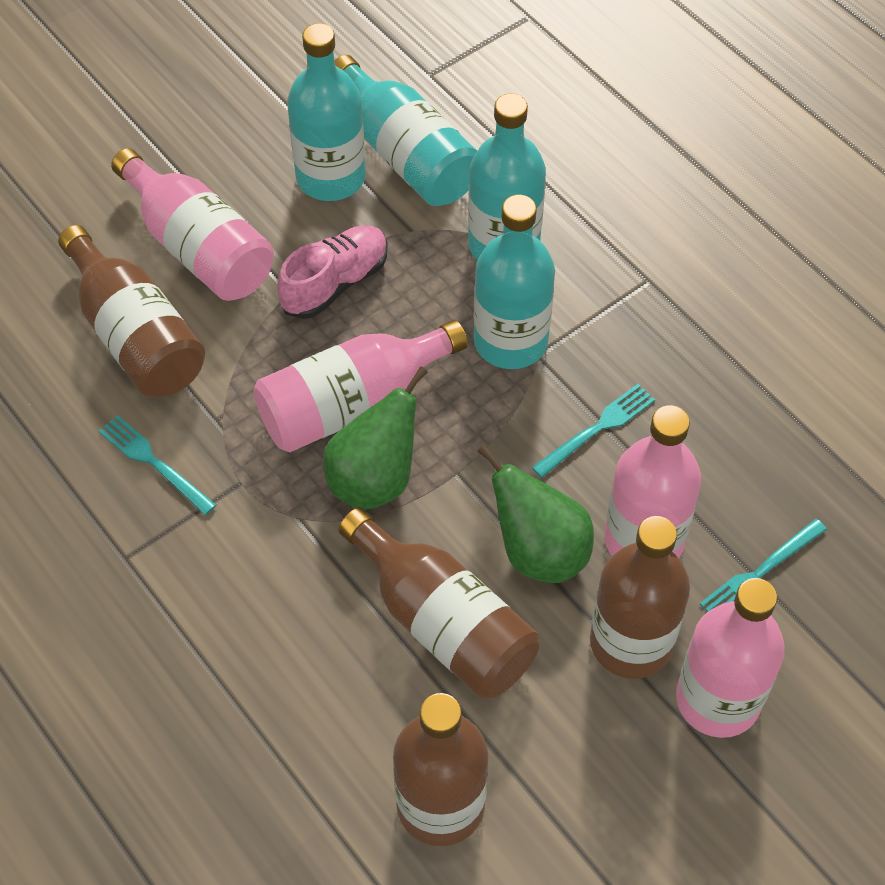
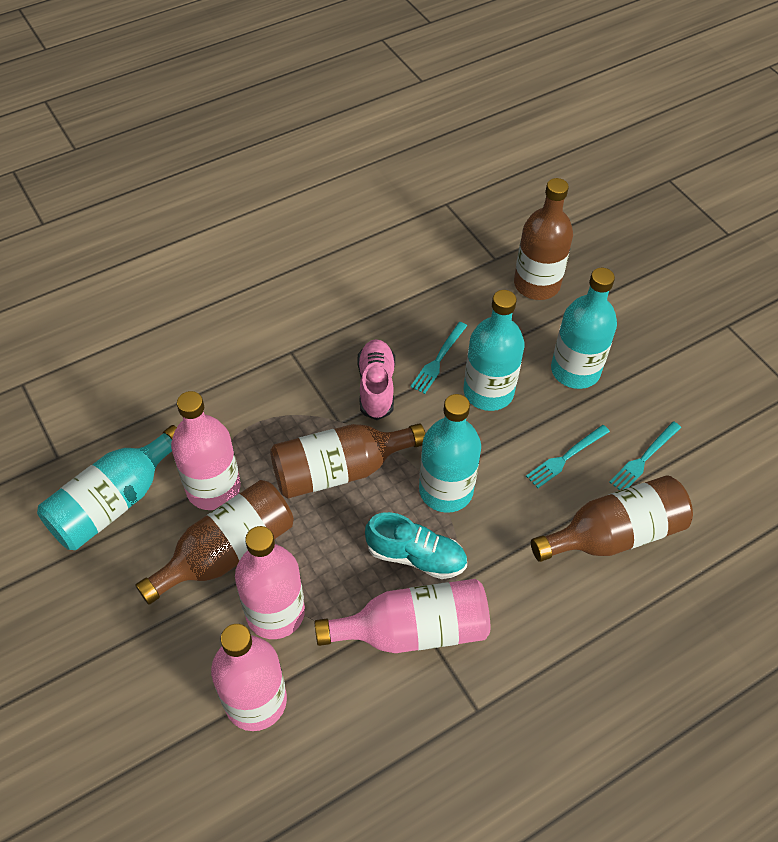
green pear: [323,366,428,510] [478,444,594,583] = 2 -> none = 0
turquoise shoe: none = 0 -> [365,512,467,579] = 1

